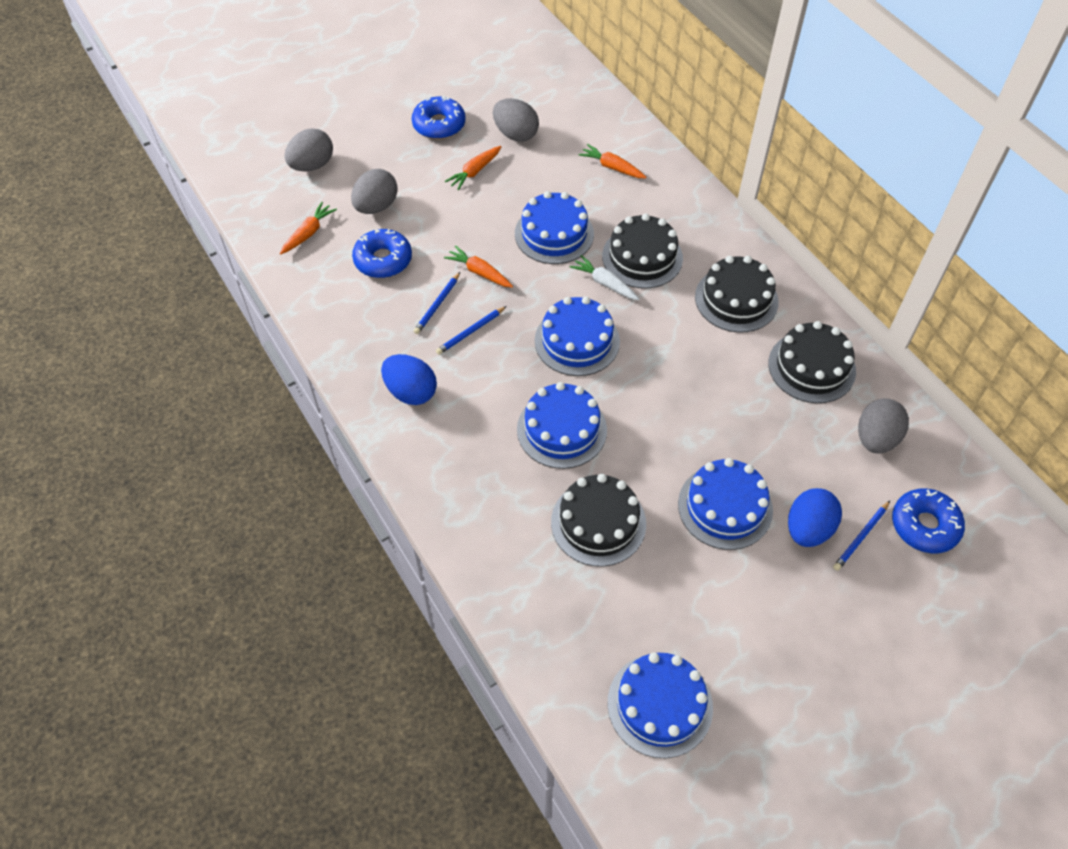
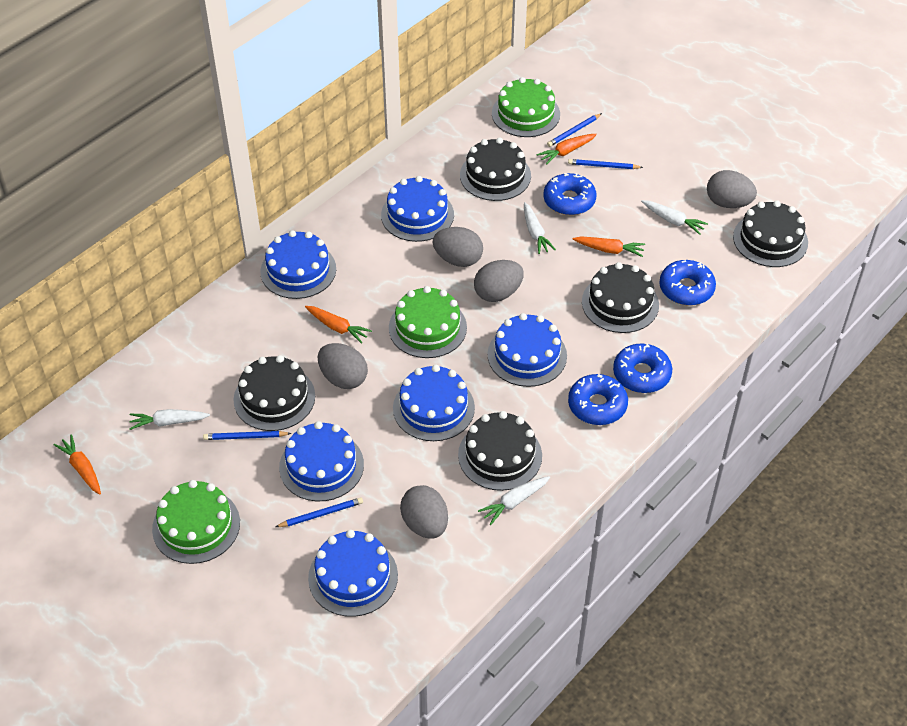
black cake: [551,474,646,567] [602,213,683,289] [695,256,779,333] [768,321,856,403] = 4 -> [234,355,315,431] [458,411,542,491] [460,137,531,201] [582,262,659,333] [733,200,808,267] = 5
blue cake: [515,191,594,264] [517,382,607,469] [535,296,620,376] [608,653,713,758] [678,458,773,550] = 5 -> [260,230,336,299] [279,421,364,501] [308,530,398,617] [381,176,454,242] [393,365,475,441] [488,313,567,387] = 6
blue donut: [352,229,412,278] [412,96,465,139] [892,488,965,553] = 3 -> [543,173,596,215] [568,374,628,425] [613,344,672,393] [659,260,716,305] = 4
blue egg: [381,354,437,405] [788,488,842,547] = 2 -> none = 0
blue pencil: [414,272,460,334] [436,306,507,355] [833,501,890,571] = 3 -> [203,431,291,440] [276,497,363,527] [547,113,602,147] [568,159,643,169] = 4
green cake: none = 0 -> [152,480,240,564] [389,286,467,358] [492,77,560,137] = 3
grey egg: [285,128,333,172] [351,169,398,214] [493,98,539,142] [858,398,909,454] = 4 -> [318,343,368,389] [400,485,448,539] [433,227,483,267] [474,260,524,302] [707,170,757,208] = 5
white carrot: [570,255,639,300] = 1 -> [129,409,210,430] [478,476,550,525] [524,202,556,254] [641,200,708,235] = 4

